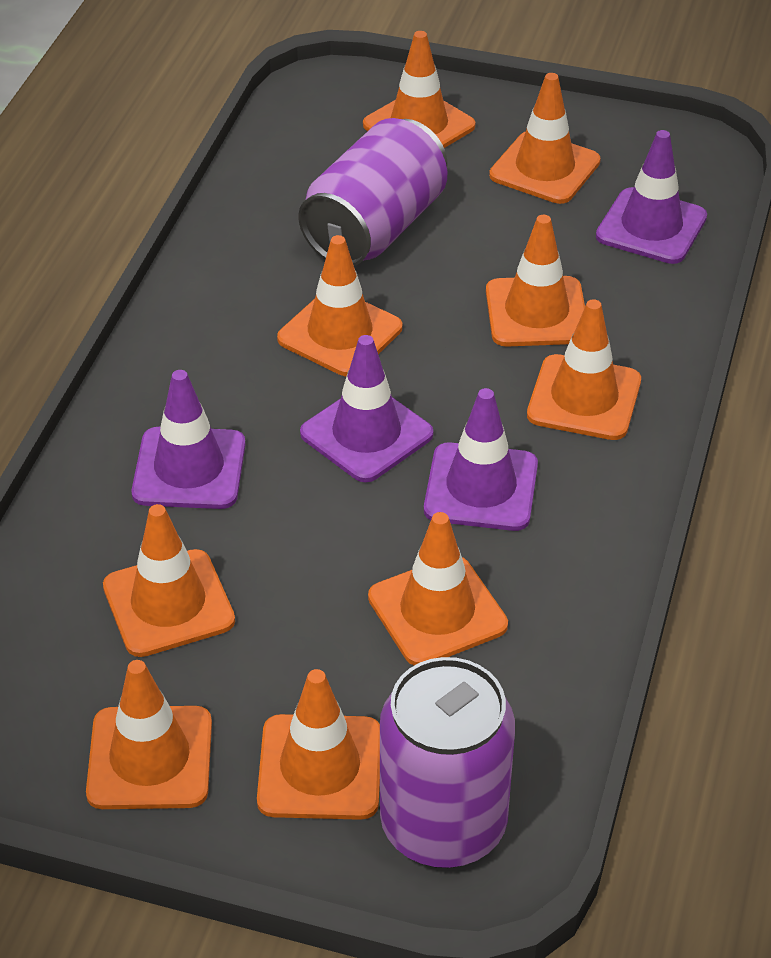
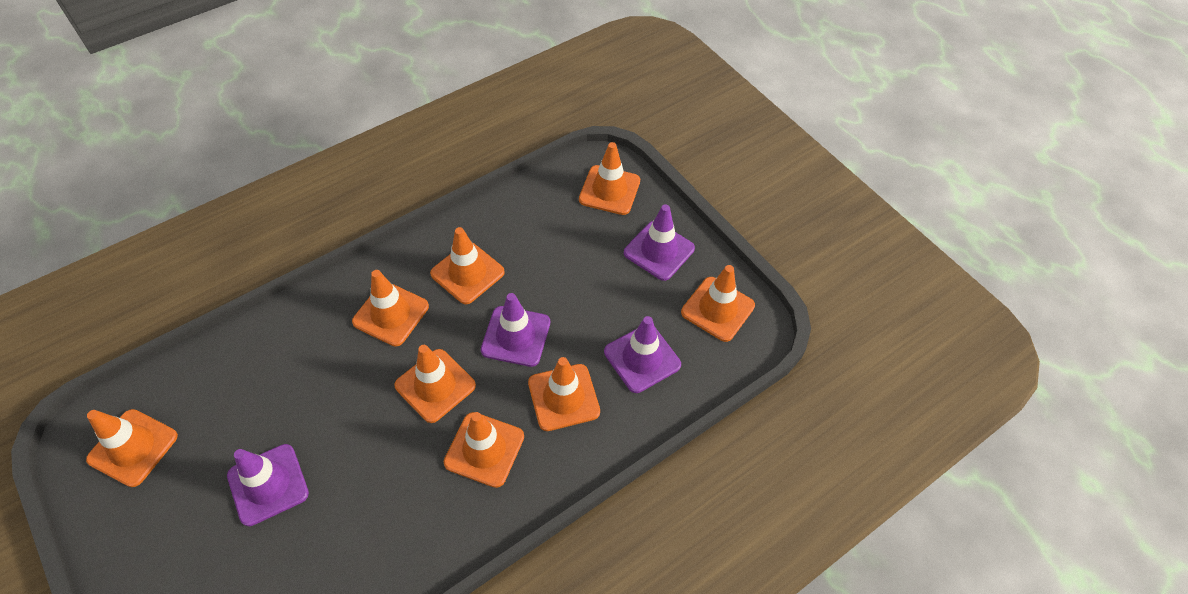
orange traffic cone: [86,660,212,809] [103,504,235,657] [257,669,380,820] [277,235,402,376] [363,31,475,148] [368,512,508,666] [486,215,585,347] [489,73,601,204] [527,299,641,440] = 9 -> [86,409,178,487] [352,270,429,346] [394,345,476,423] [430,227,505,304] [444,412,524,488] [528,357,600,431] [579,142,640,215] [681,265,755,342] = 8
purple can: [298,118,447,266] [380,657,515,868] = 2 -> none = 0

